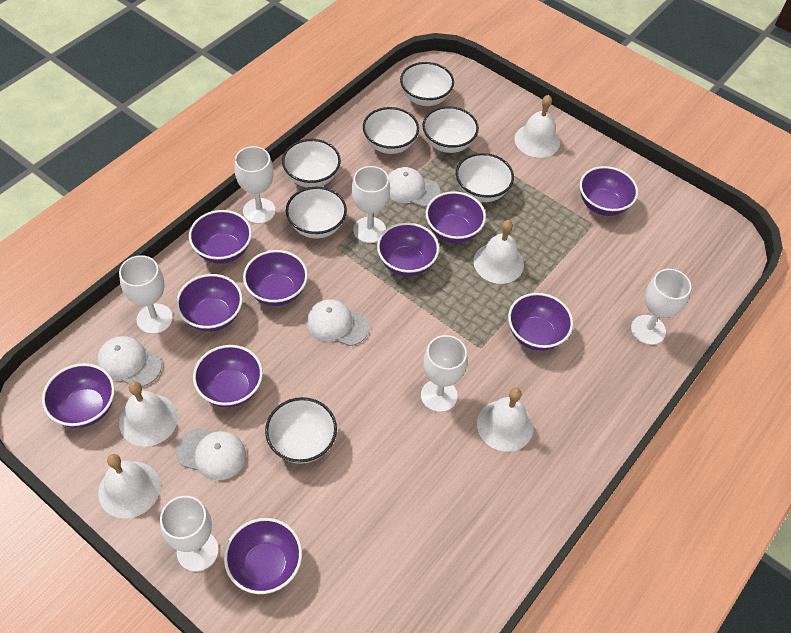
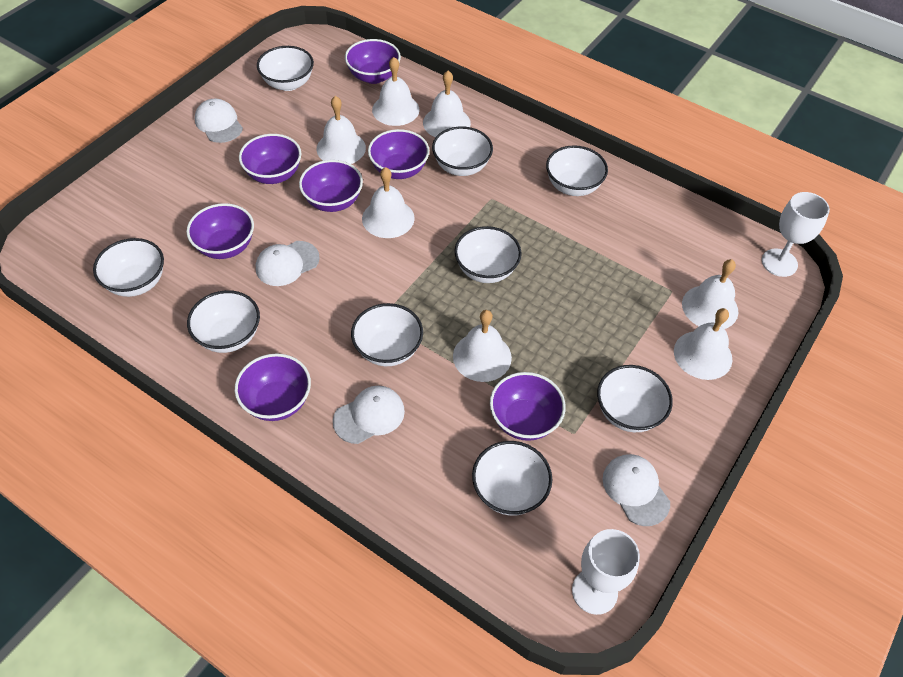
purple bowl: [42,363,115,428] [176,274,243,332] [189,210,252,264] [193,345,263,407] [224,518,302,594] [243,250,308,306] [377,223,439,276] [426,191,486,243] [508,293,573,351] [580,166,638,216] = 10 -> [187,203,254,259] [235,353,311,421] [239,134,302,184] [299,160,363,212] [345,39,401,84] [368,129,429,179] [490,372,566,441] = 7
white bell: [98,454,160,519] [119,381,178,447] [473,220,524,284] [477,388,534,452] [514,95,560,158] = 5 -> [316,96,366,164] [362,167,415,238] [372,57,419,126] [423,71,471,137] [453,310,512,382] [674,308,732,380] [682,259,738,329] = 7
white bowl: [265,397,337,464] [282,139,341,188] [286,187,347,239] [363,107,419,154] [400,62,454,106] [422,106,479,153] [456,153,514,202] = 7 -> [93,238,164,297] [187,290,260,353] [257,46,314,91] [351,303,423,366] [432,126,493,176] [454,226,522,283] [472,441,552,516] [546,145,608,196] [597,365,673,432] = 9
white goblet: [119,255,173,334] [160,496,219,572] [234,146,276,224] [352,166,390,243] [421,335,467,412] [631,269,691,345] = 6 -> [572,529,640,615] [762,192,830,277] = 2

